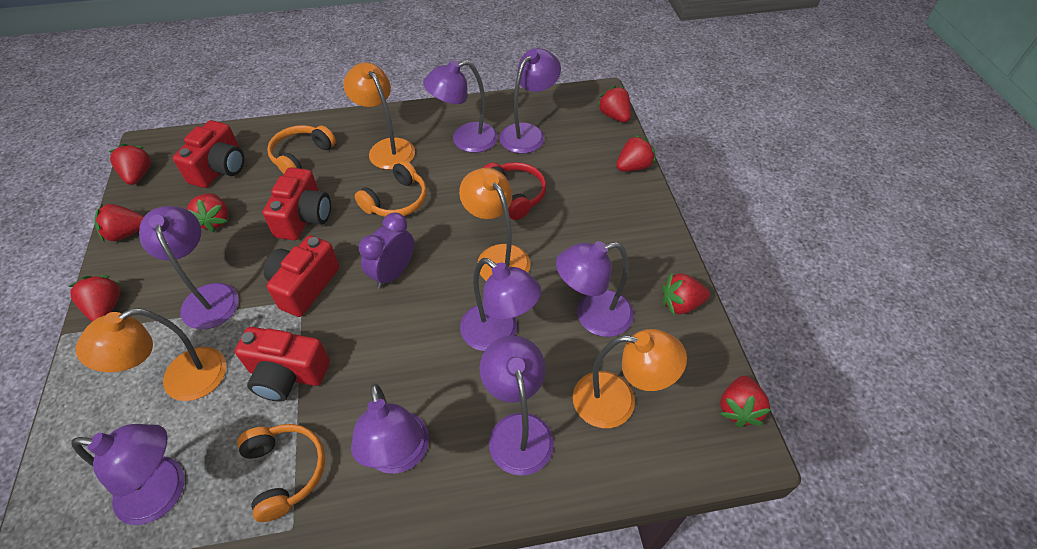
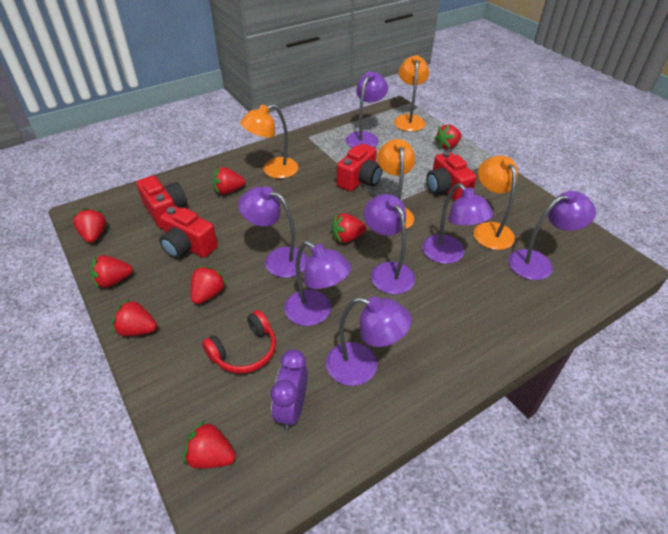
orange headphones: [237,424,325,522] [267,125,336,174] [355,160,427,217] = 3 -> none = 0
purple lamp: [71,424,184,525] [139,206,239,329] [351,383,429,474] [423,60,498,153] [460,258,542,351] [479,335,554,476] [500,48,561,154] [556,241,634,337] = 8 -> [238,187,308,278] [284,241,351,326] [326,296,412,386] [346,71,388,148] [364,194,415,294] [422,183,494,264] [508,191,596,280] = 7

